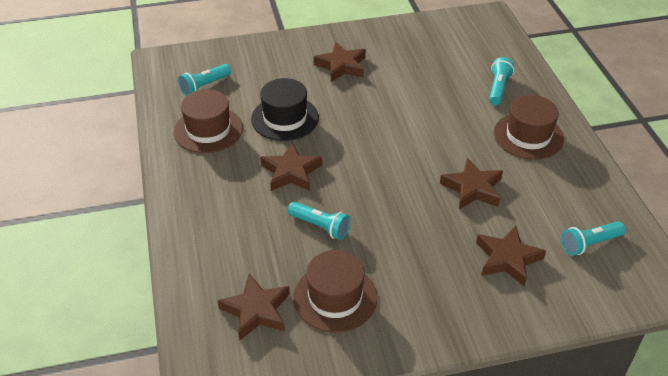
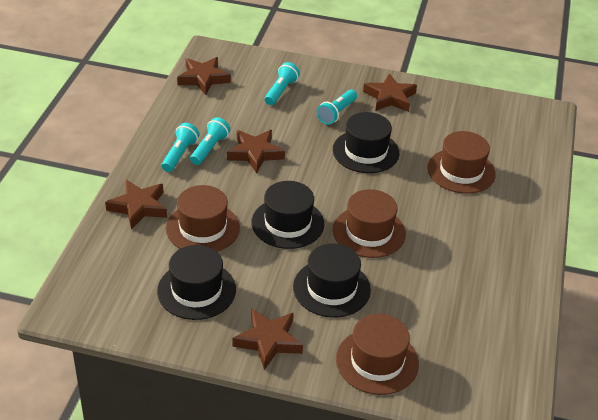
black hat: [251,78,319,141] = 1 -> [157,245,236,320] [252,181,324,249] [293,243,371,318] [333,112,399,173] = 4
brown hat: [174,89,243,153] [293,250,377,333] [494,95,564,160] = 3 -> [166,185,240,252] [333,189,406,258] [336,314,419,395] [427,131,496,194] = 4

